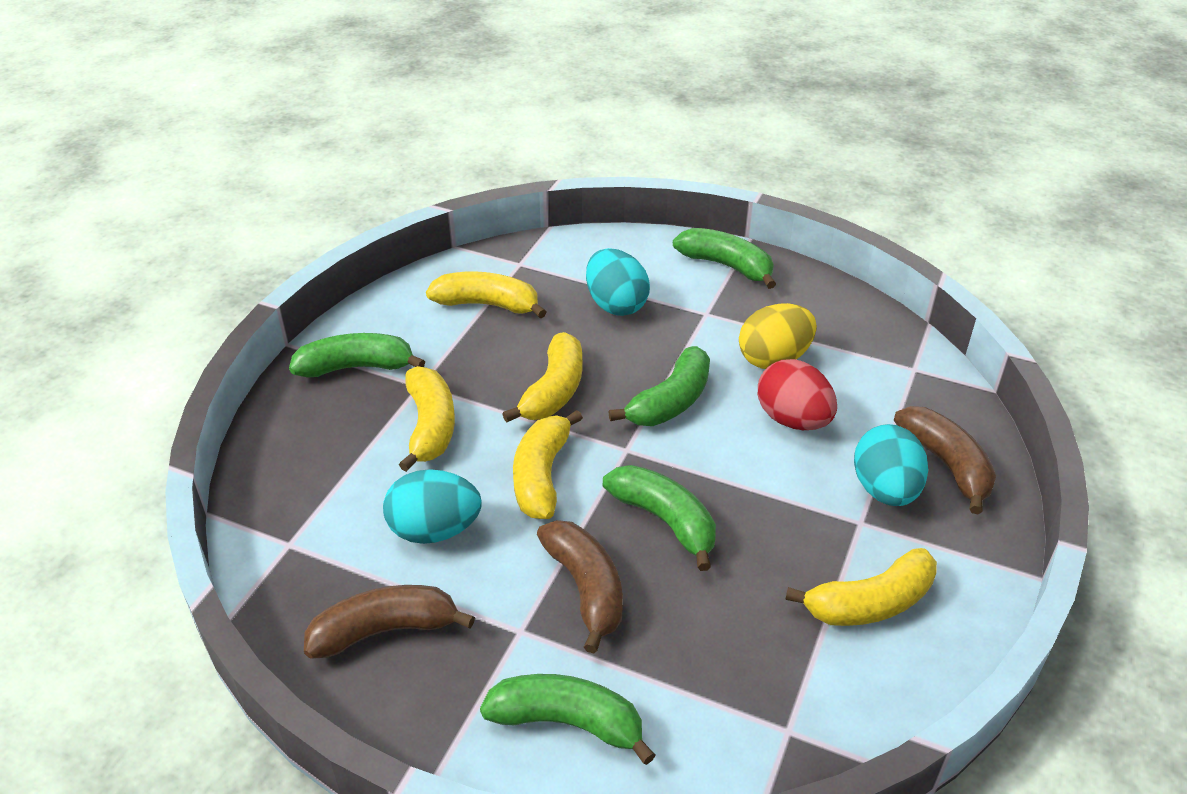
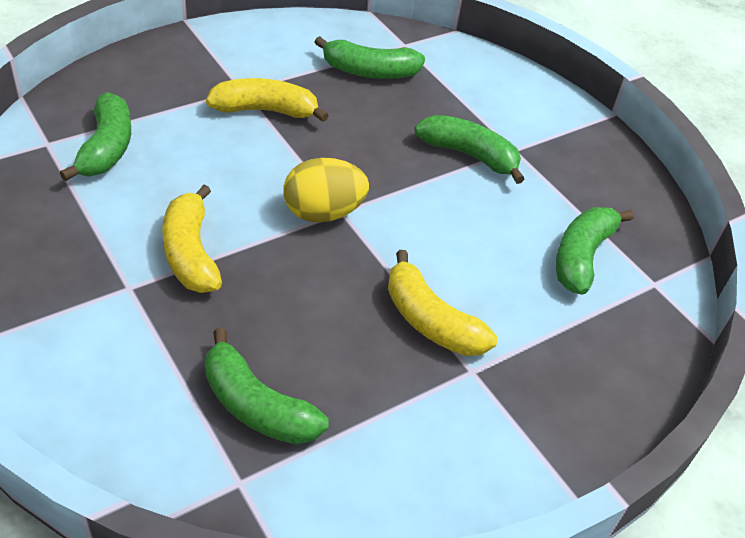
brown banana: [304,585,475,659] [537,520,623,654] [894,406,996,514] = 3 -> none = 0
red egg: [758,359,837,430] = 1 -> none = 0
turquoise egg: [383,469,482,544] [586,248,650,316] [854,424,928,506] = 3 -> none = 0
yellow banana: [399,366,455,472] [426,271,546,319] [502,332,582,423] [513,410,583,519] [785,548,937,626] = 5 -> [162,185,222,293] [206,78,329,122] [388,250,497,356] = 3

